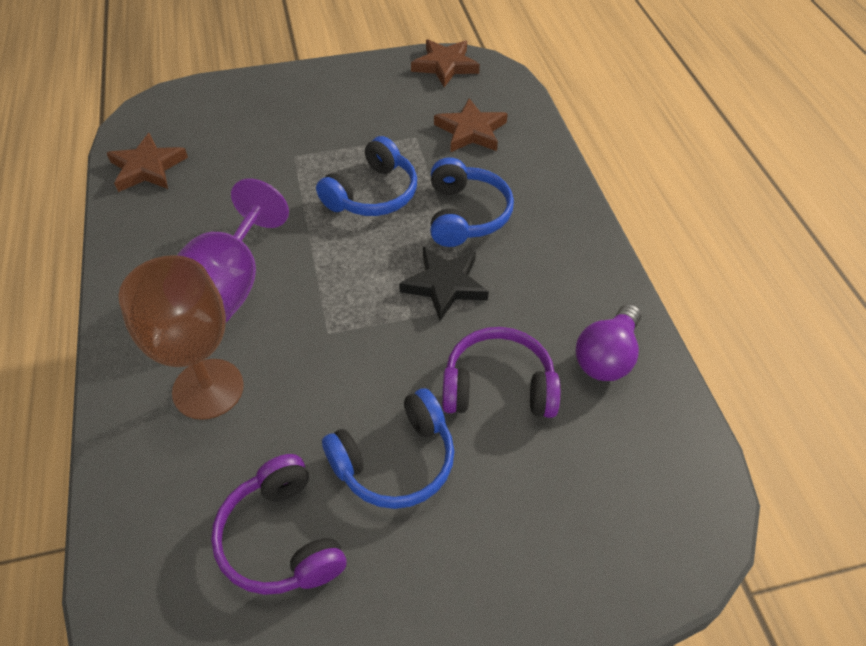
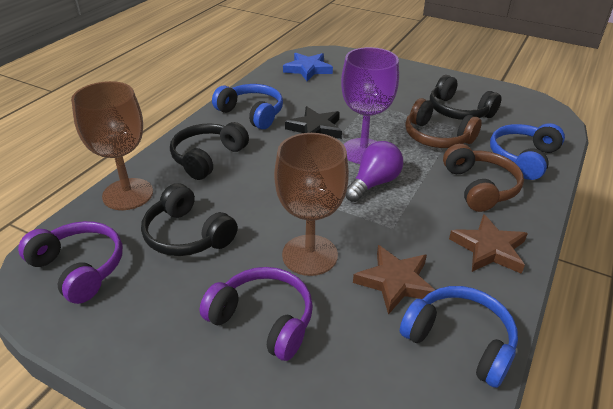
black headphones: none = 0 -> [141,183,238,256] [170,122,249,180] [430,75,502,120] = 3
blue star: none = 0 -> [283,53,333,81] = 1
brown goblet: [118,255,244,420] = 1 -> [71,81,153,210] [274,133,349,276] = 2
brown headphones: none = 0 -> [405,98,482,148] [443,144,524,212] = 2
brown star: [107,133,188,192] [411,39,480,87] [434,98,508,152] = 3 -> [353,245,435,315] [449,214,528,274] = 2

